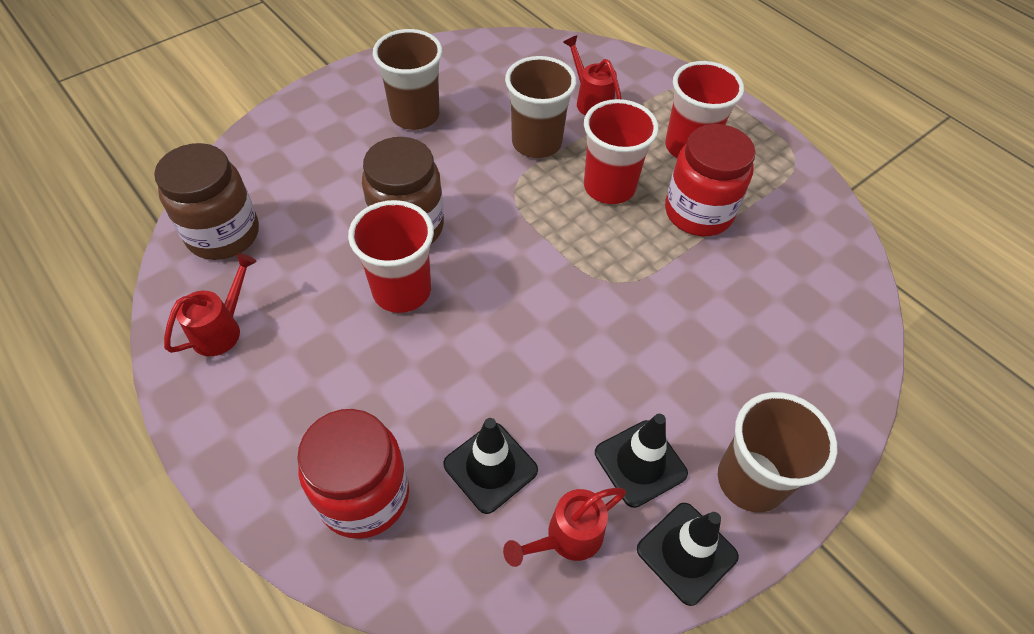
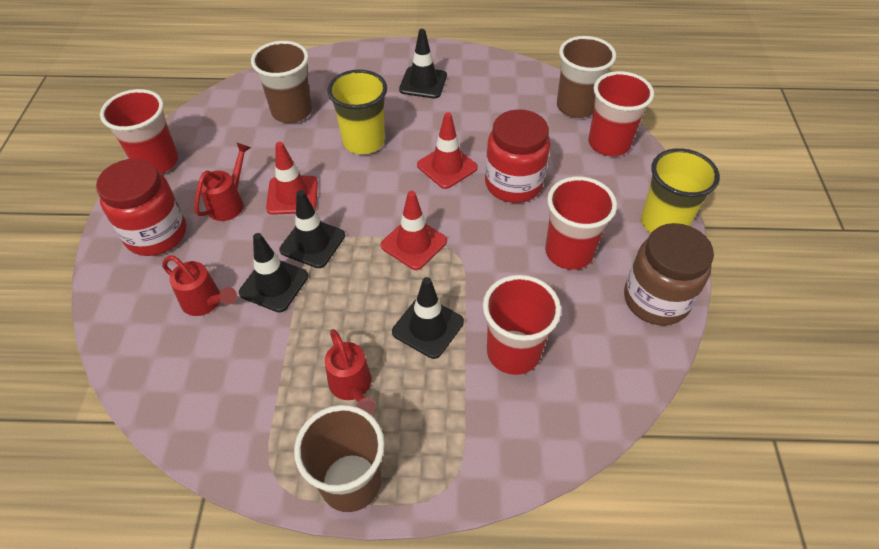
black traffic cone: [443,418,538,514] [595,414,688,508] [637,503,739,606] = 3 -> [239,233,308,312] [279,190,345,268] [392,277,464,359] [399,29,447,98] = 4
brown jar: [154,143,259,260] [362,137,444,244] = 2 -> [624,223,714,326] = 1
red cup: [348,200,434,313] [584,99,659,204] [665,61,744,158] = 3 -> [100,89,178,174] [483,275,561,375] [545,177,617,270] [588,71,654,156] = 4
red traffic cone: none = 0 -> [266,142,318,215] [381,191,447,270] [417,112,478,189] = 3
yellow cup: none = 0 -> [327,69,387,154] [641,148,720,234] = 2

